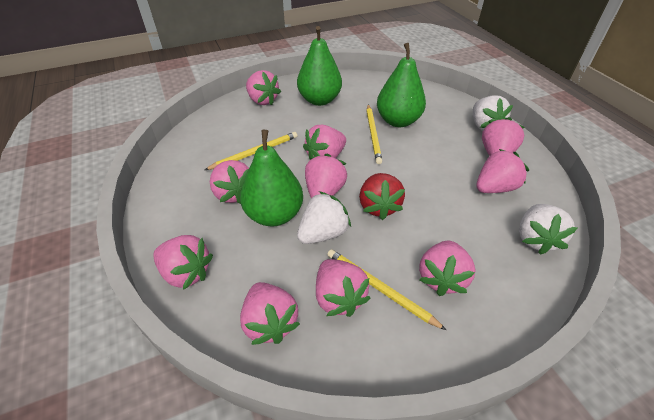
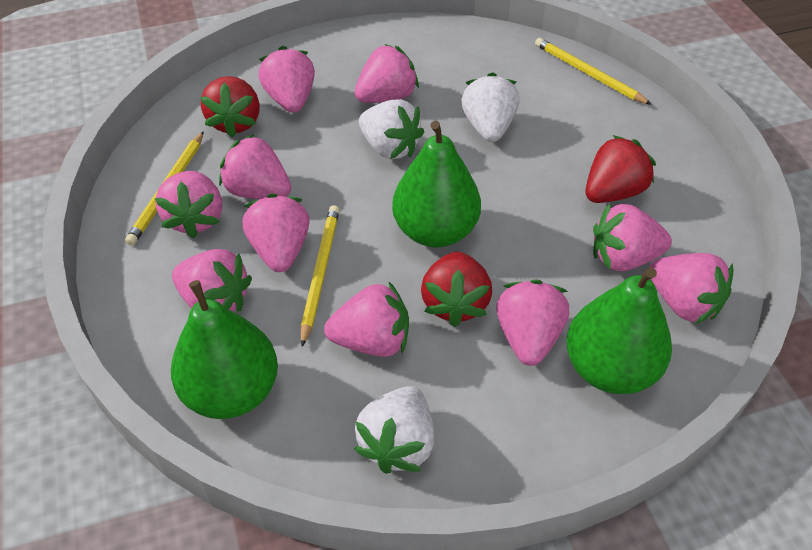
red strawberry: [359,173,405,220] = 1 -> [200,76,260,138] [421,252,492,327] [585,135,656,203] = 3

